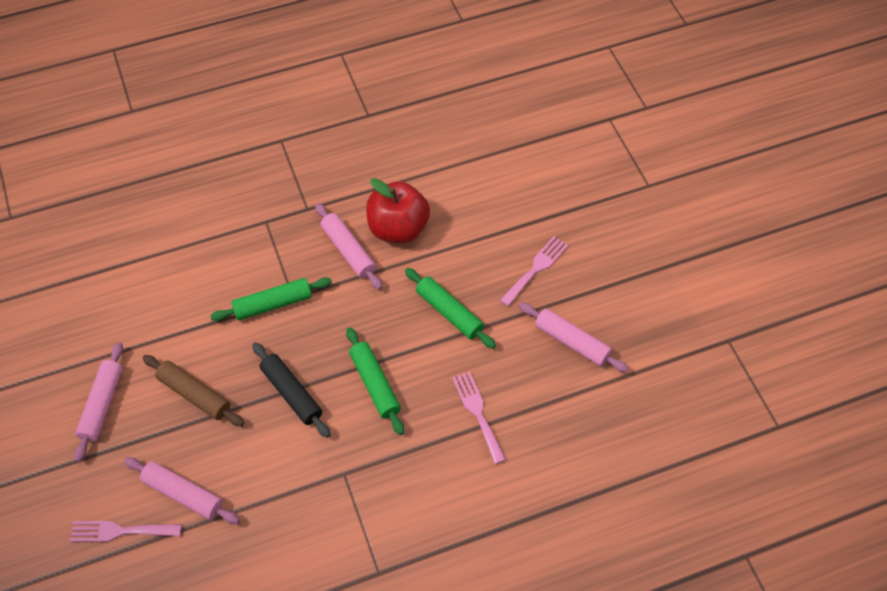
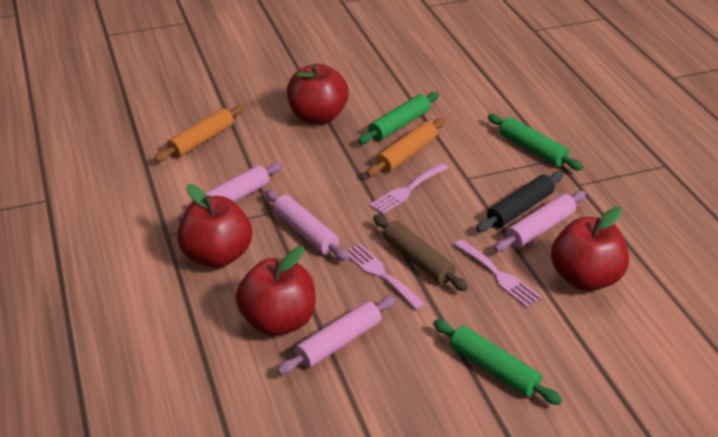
orange rolling pin: none = 0 -> [154,105,244,162] [367,118,445,177] = 2
red apple: [366,178,430,244] = 1 -> [177,184,252,268] [236,246,316,336] [287,64,349,124] [551,207,629,291] = 4

